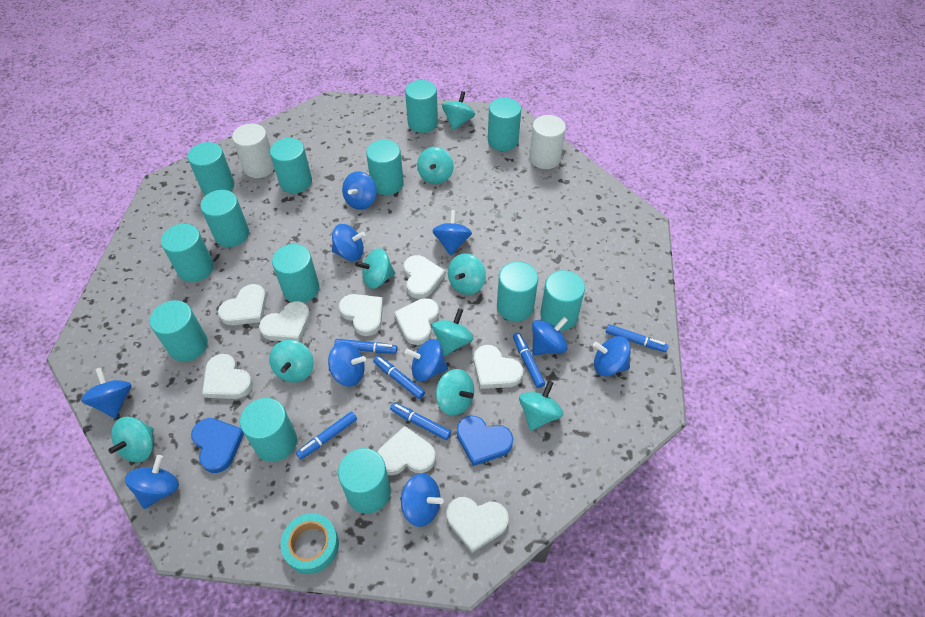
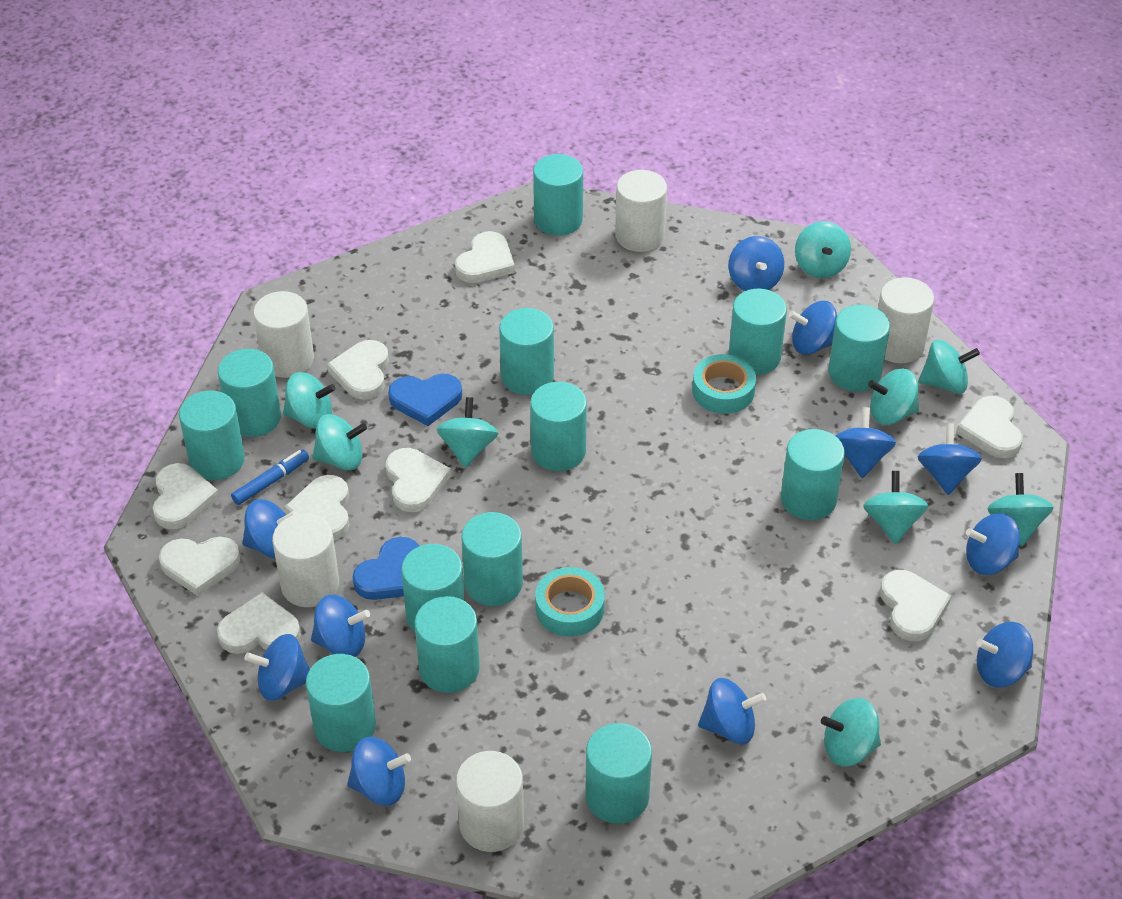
blue marker: [296,411,357,459] [334,339,397,354] [373,356,425,399] [390,402,451,440] [513,332,545,388] [606,324,668,352] = 6 -> [231,450,309,505] = 1
blue spinning top: [81,368,132,419] [125,455,179,509] [328,342,366,387] [332,224,365,261] [342,171,377,210] [400,473,444,527] [405,339,448,382] [432,210,472,255] [532,317,568,355] [593,336,631,376] = 10 -> [242,499,298,559] [244,634,310,701] [311,595,370,657] [347,737,411,806] [698,678,766,744] [728,236,784,291] [789,301,837,355] [836,407,896,478] [918,423,982,495] [966,513,1020,575] [976,622,1033,687] = 11
turquoise tape: [280,513,339,574] = 1 -> [535,567,605,636] [692,354,756,414] = 2
white cylinder: [232,123,274,178] [529,115,566,169] = 2 -> [253,291,314,378] [272,514,339,607] [456,751,524,852] [615,170,667,252] [878,277,934,363] = 5

